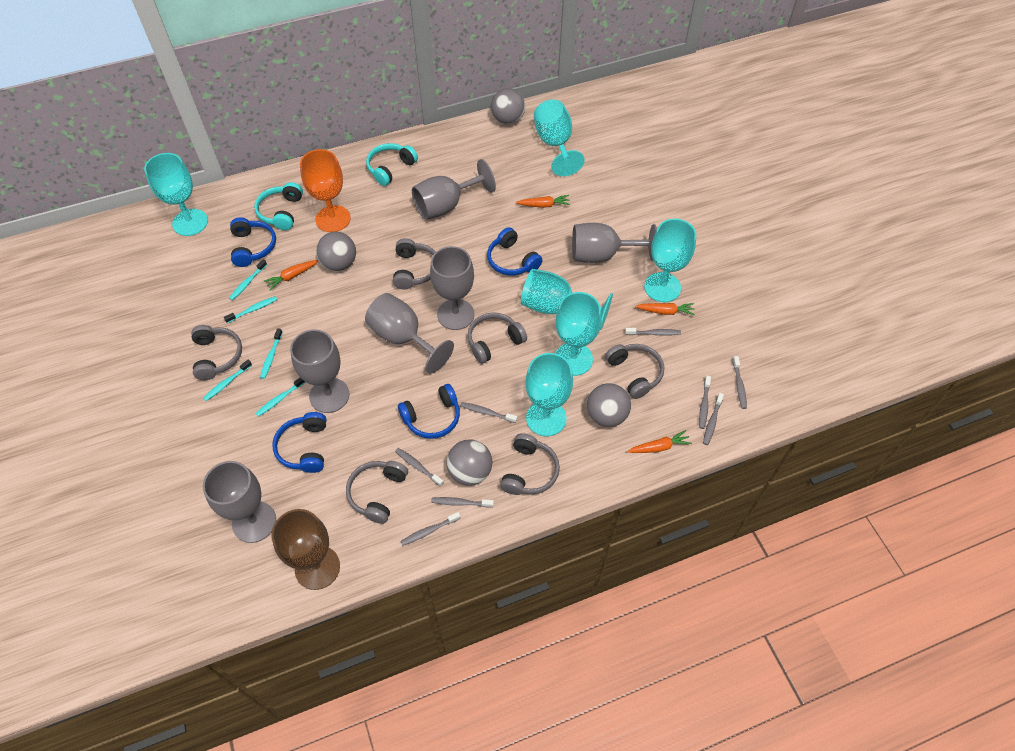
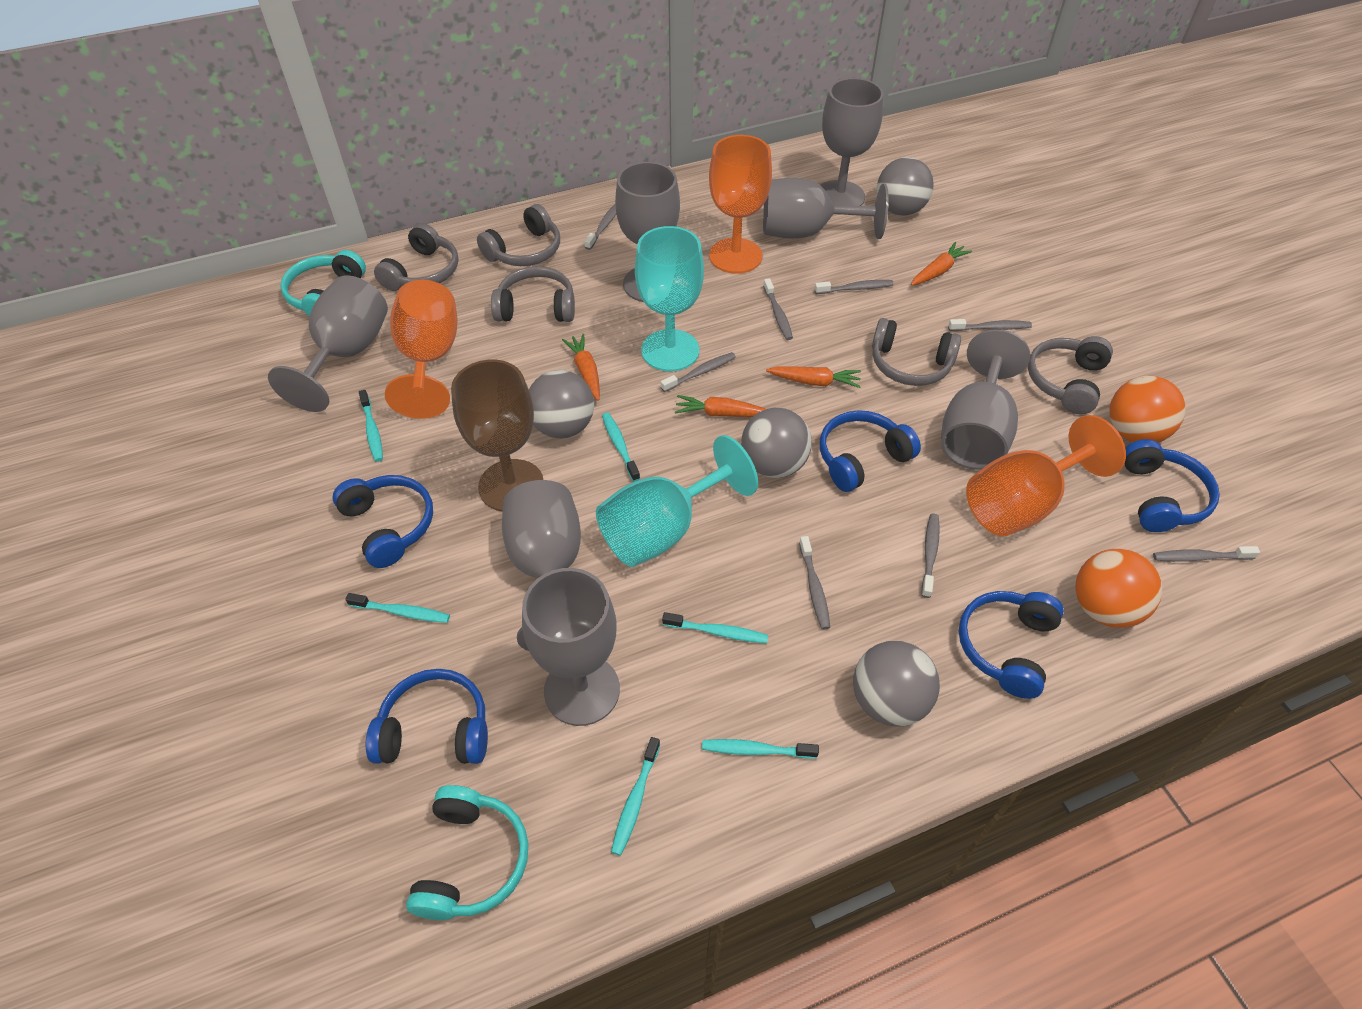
blue headphones: [230,217,276,267] [272,412,327,473] [398,384,460,439] [487,227,543,275] = 4 -> [333,475,433,568] [366,669,488,764] [820,410,921,492] [959,591,1064,699] [1125,439,1220,532] = 5
grey goblet: [203,461,276,543] [290,329,350,413] [365,293,454,374] [412,159,496,220] [430,246,475,330] [572,223,657,263] = 6 -> [268,275,388,412] [502,480,581,651] [522,568,620,726] [615,162,680,302] [763,178,889,239] [821,78,883,206] [941,329,1030,470] = 7
grey headphones: [191,325,242,380] [346,461,408,524] [393,238,436,290] [468,312,527,364] [500,433,560,495] [605,344,664,399] = 6 -> [374,223,458,291] [477,204,560,266] [491,266,575,322] [872,318,961,386] [1028,336,1113,414] = 5
orange ball: none = 0 -> [1075,549,1162,628] [1110,376,1186,443] = 2
orange goblet: [300,149,351,232] = 1 -> [385,280,457,419] [709,135,772,274] [966,415,1126,536] = 3
turquoise goblet: [144,153,208,236] [521,269,613,330] [525,353,573,436] [534,100,585,176] [555,292,601,376] [644,219,696,302] = 6 -> [596,435,758,567] [635,226,704,371] = 2
turquoise toothbrush: [203,360,252,401] [224,296,277,323] [229,260,267,300] [256,378,305,417] [260,328,283,379] = 5 -> [345,593,450,623] [359,390,383,462] [602,413,640,482] [611,737,660,856] [662,612,768,643] [702,739,819,759] = 6

